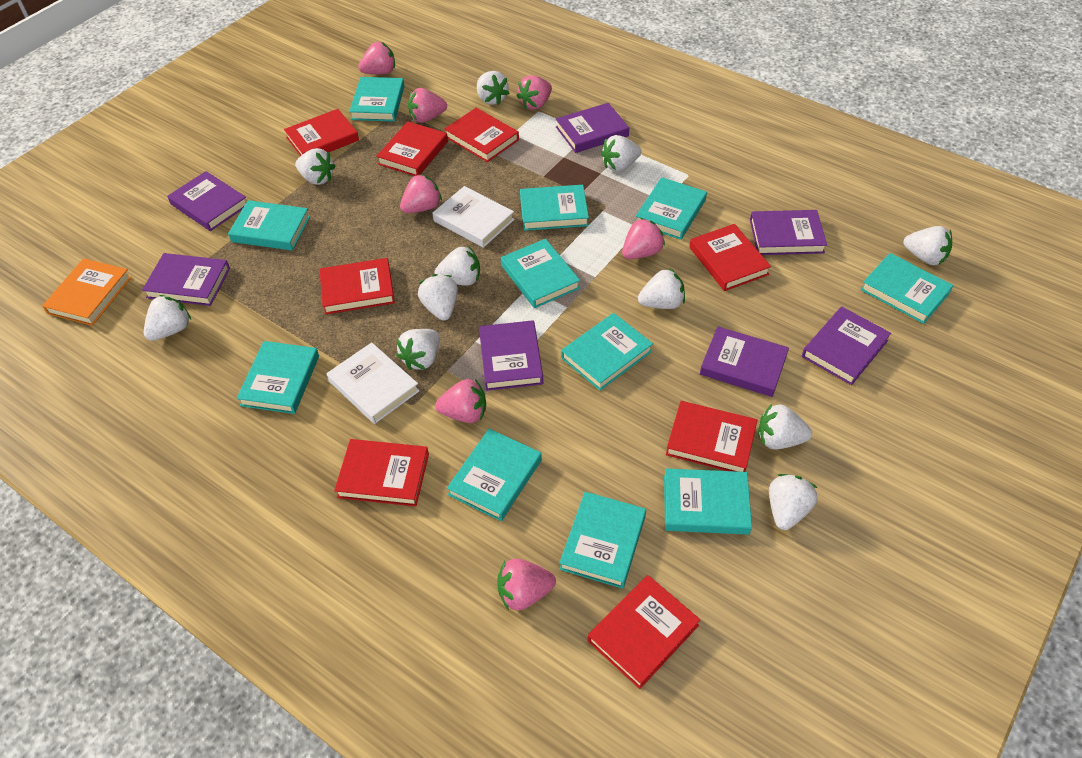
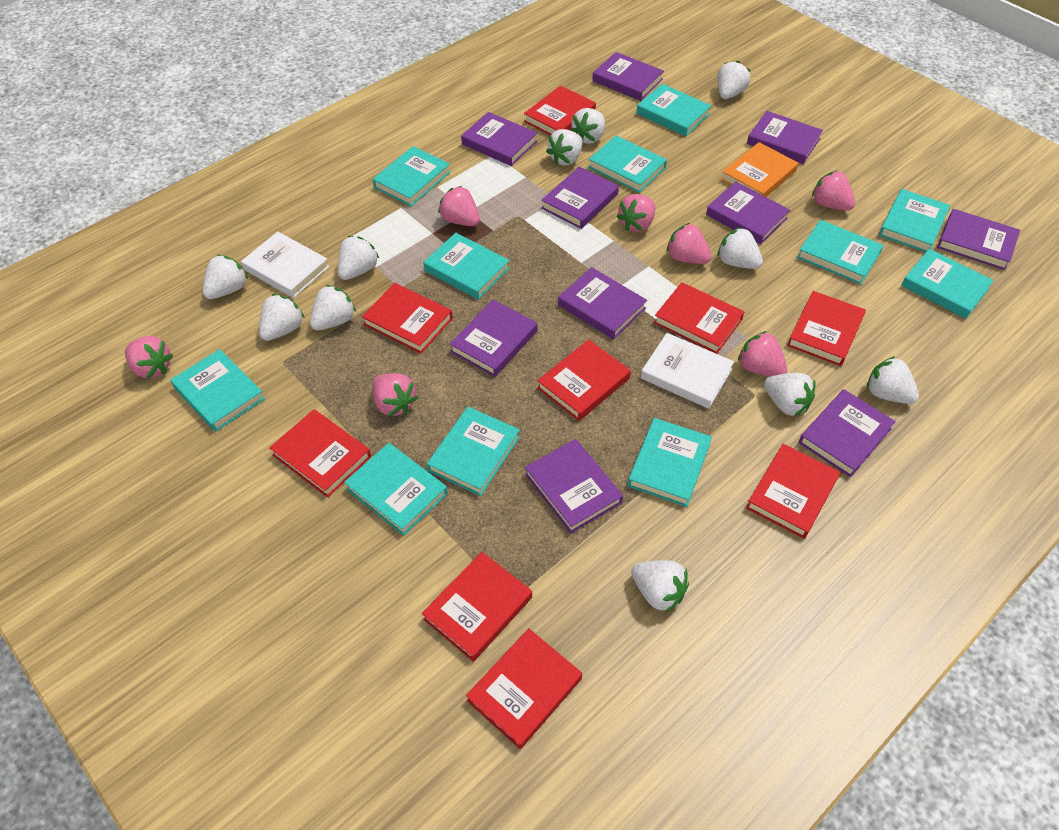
purple book: [142,253,230,306] [167,171,246,231] [479,320,543,391] [556,103,629,153] [700,327,789,397] [750,210,827,255] [802,306,891,385] = 7 -> [450,300,537,377] [461,112,537,166] [525,439,623,533] [541,166,619,229] [558,267,647,339] [592,52,664,101] [706,181,790,244] [747,111,823,164] [799,389,896,477] [937,209,1020,270] = 10
red book: [284,109,359,156] [319,258,395,315] [334,439,429,507] [376,121,448,176] [444,108,519,162] [588,575,701,689] [666,401,758,472] [689,224,771,291] = 8 -> [269,409,371,498] [362,283,453,354] [422,552,532,662] [466,628,582,749] [524,86,596,135] [537,340,631,421] [654,282,744,354] [746,444,840,539] [787,291,866,366] = 9

